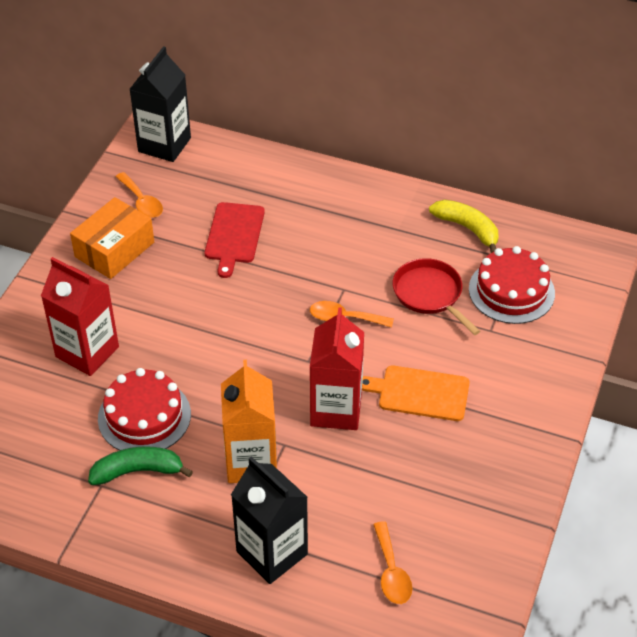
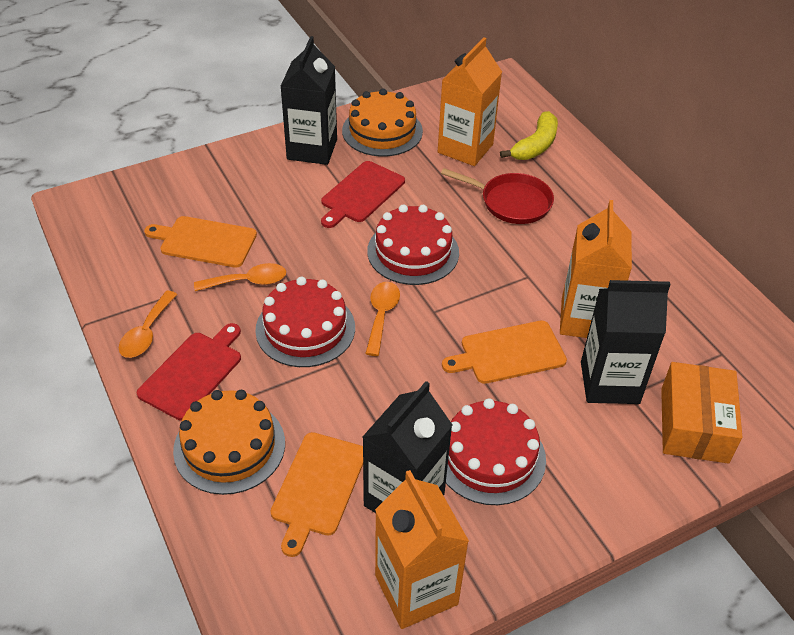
black carton: [129,46,191,162] [231,456,308,584] = 2 -> [280,36,337,165] [363,381,452,513] [581,280,671,404] = 3
green banana: [88,447,193,485] = 1 -> none = 0
orange cake: none = 0 -> [173,390,285,495] [342,89,423,157] = 2
orange carton: [221,360,277,483] = 1 -> [375,470,469,629] [438,37,502,166] [560,200,632,338] = 3
orange cutting board: [362,366,470,421] = 1 -> [144,216,257,268] [270,432,363,557] [442,321,567,384] = 3
red cake: [98,368,191,450] [469,246,555,324] = 2 -> [255,277,355,367] [367,205,459,285] [446,398,546,505] = 3
red carton: [41,257,119,376] [310,307,364,430] = 2 -> none = 0
red cutting board: [205,202,265,278] = 1 -> [137,323,241,421] [321,161,405,228] = 2

